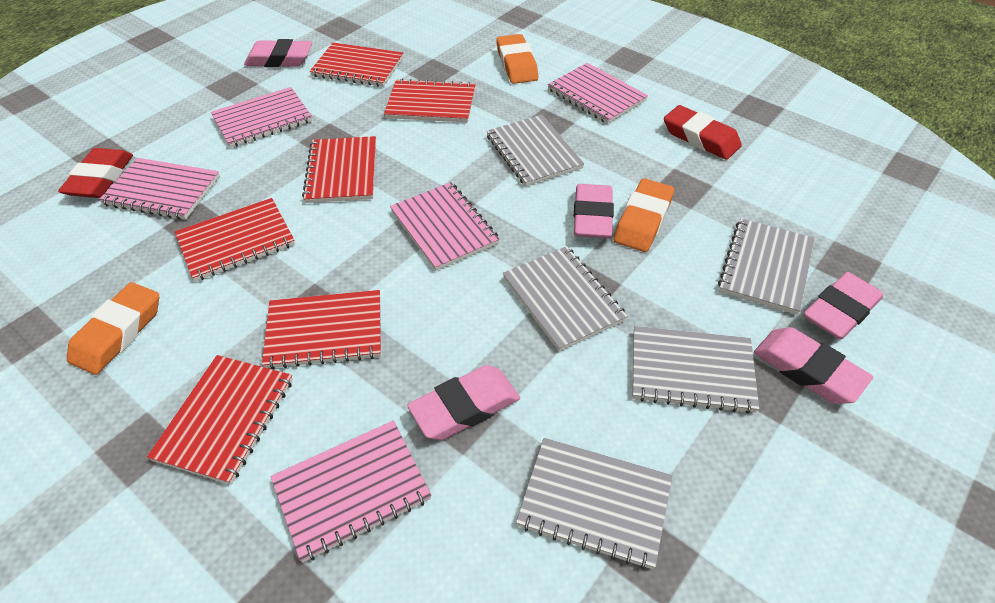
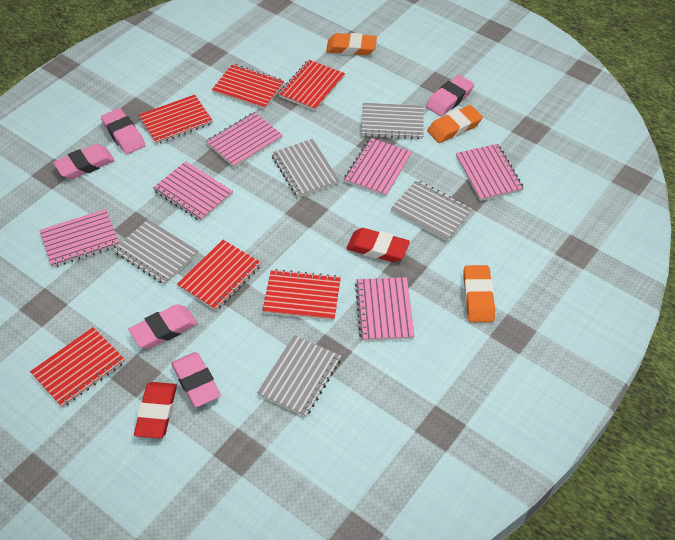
pink notebook: [99,158,220,220] [211,87,312,148] [271,420,431,563] [390,182,500,271] [548,63,648,124] = 5 -> [39,209,119,267] [153,161,233,221] [206,112,283,168] [344,138,412,197] [355,277,415,341] [456,144,524,201] = 6

